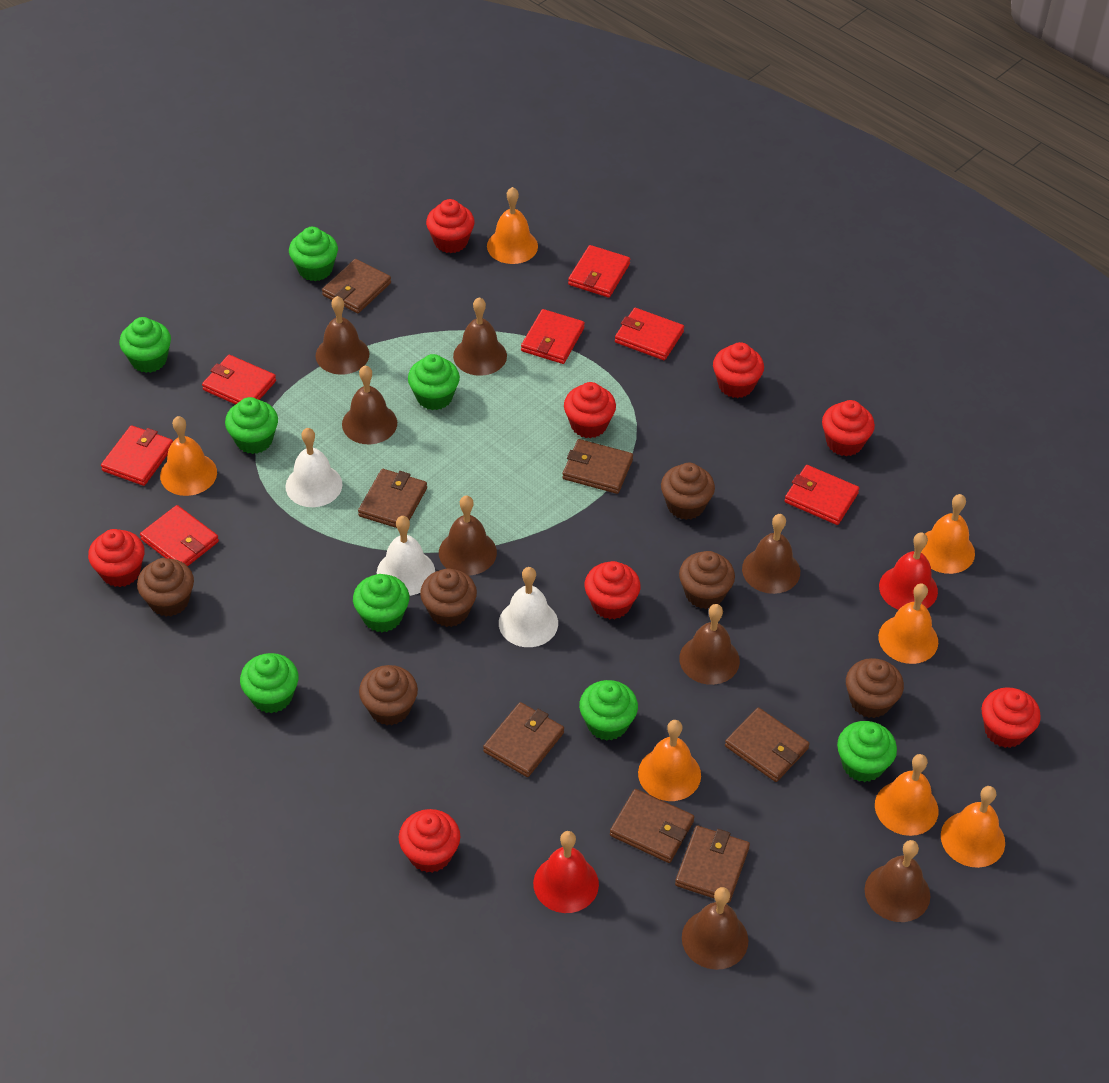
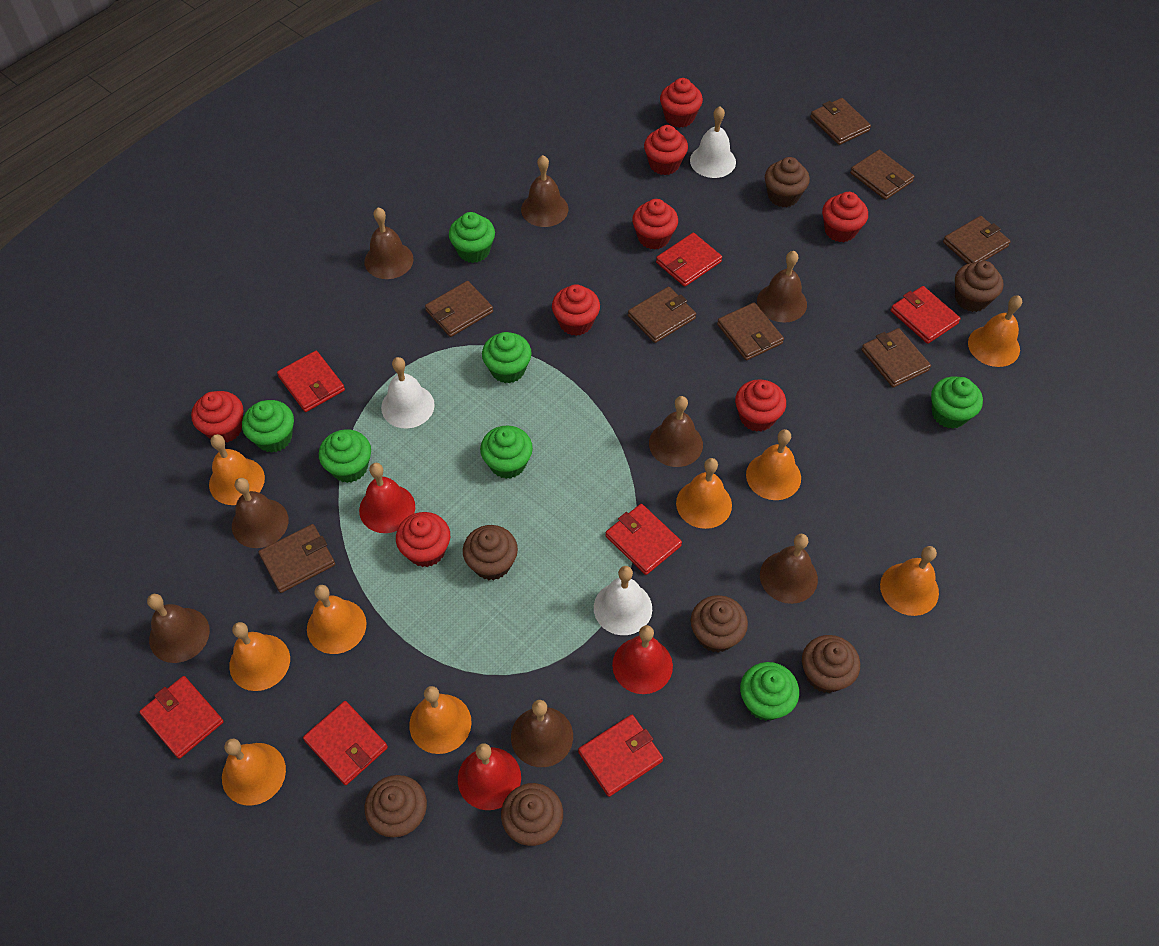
brown cupcake: [137,558,194,616] [359,665,418,725] [420,568,477,627] [661,463,715,520] [679,551,735,609] [846,658,904,718] = 6 -> [365,775,427,837] [463,525,518,580] [501,783,563,846] [691,595,748,652] [765,157,810,207] [802,635,860,693] [955,261,1003,312] = 7
brown wallet: [322,259,391,313] [358,469,427,528] [483,702,564,777] [562,439,633,494] [610,789,694,863] [675,826,750,903] [725,708,809,782] = 7 -> [259,524,335,593] [425,281,493,337] [628,287,696,343] [717,303,784,360] [810,98,871,145] [850,150,915,200] [861,328,931,388] [943,216,1011,264] = 8
green cupcake: [119,317,171,373] [225,397,278,454] [240,653,299,713] [289,227,338,281] [353,574,409,632] [408,354,460,410] [579,680,638,741] [837,721,897,782] = 8 -> [242,400,294,453] [319,429,371,483] [449,212,495,263] [480,425,533,479] [482,332,532,384] [740,662,799,721] [931,377,983,429] = 7
orange bell: [160,416,217,496] [487,187,538,264] [638,720,701,801] [875,754,938,836] [878,583,938,664] [921,494,975,574] [941,786,1005,868] = 7 -> [209,434,265,505] [222,739,286,806] [229,622,290,691] [307,585,367,654] [409,686,472,754] [676,458,732,529] [746,429,801,500] [880,546,939,616] [968,295,1022,367] = 9
red bell: [533,831,599,913] [879,532,938,610] = 2 -> [359,463,415,533] [458,743,521,810] [612,625,673,694] = 3

